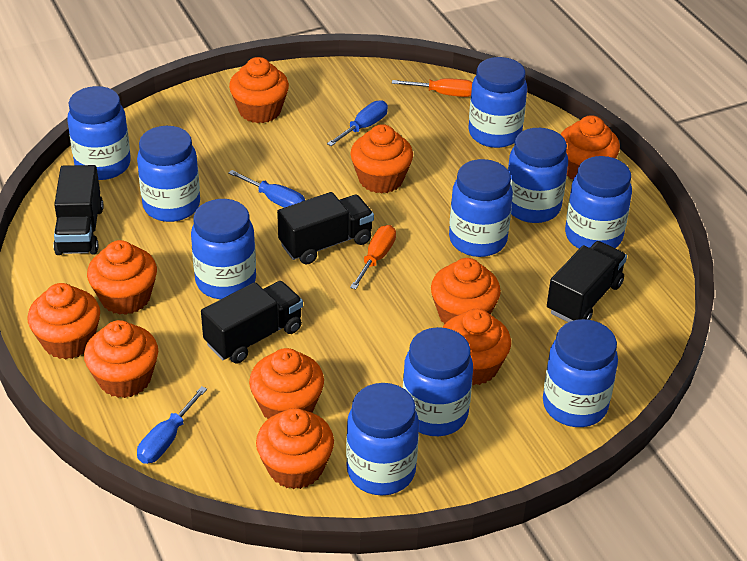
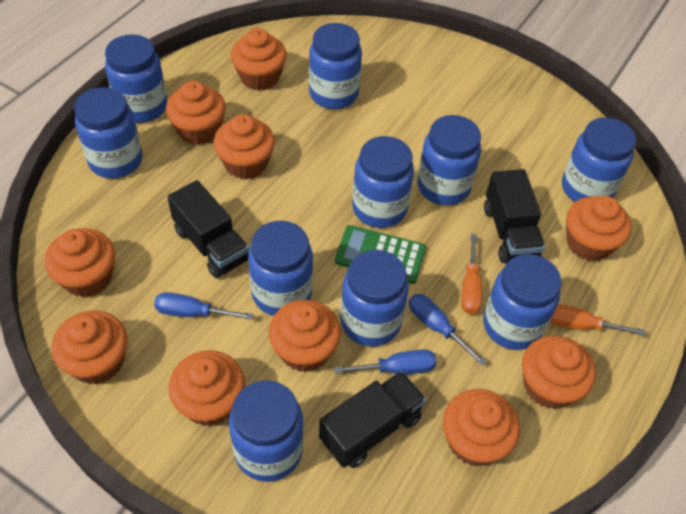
black truck: [53,165,103,255] [201,281,303,363] [277,192,374,265] [547,241,627,322] = 4 -> [168,180,249,278] [319,371,426,468] [484,169,545,263] = 3
green calculator: none = 0 -> [335,225,426,284] = 1

